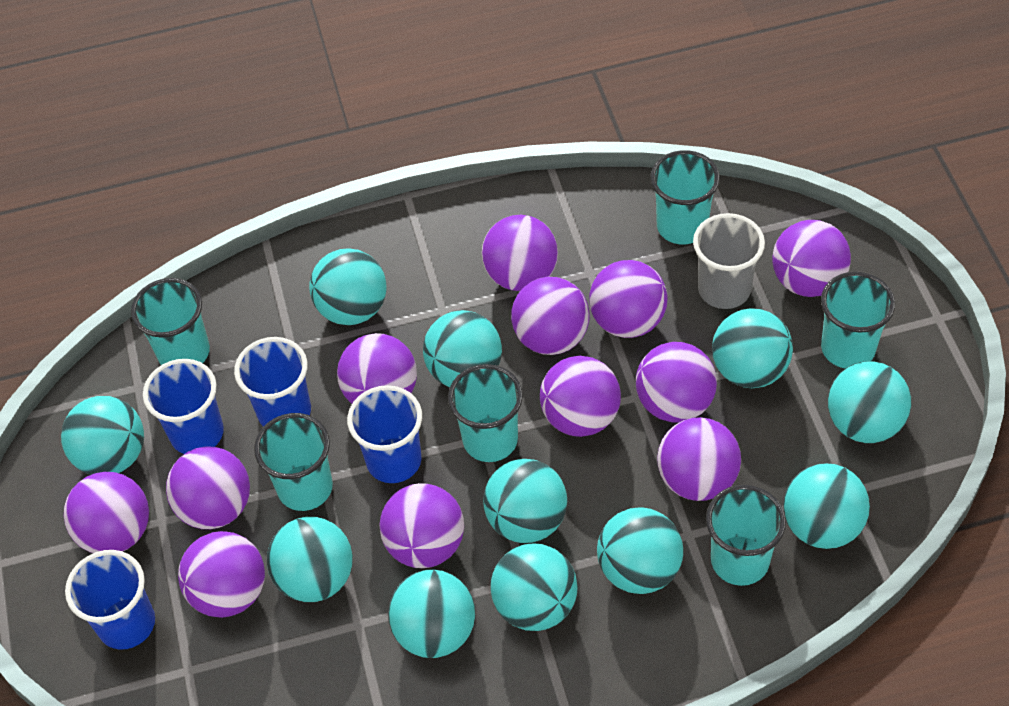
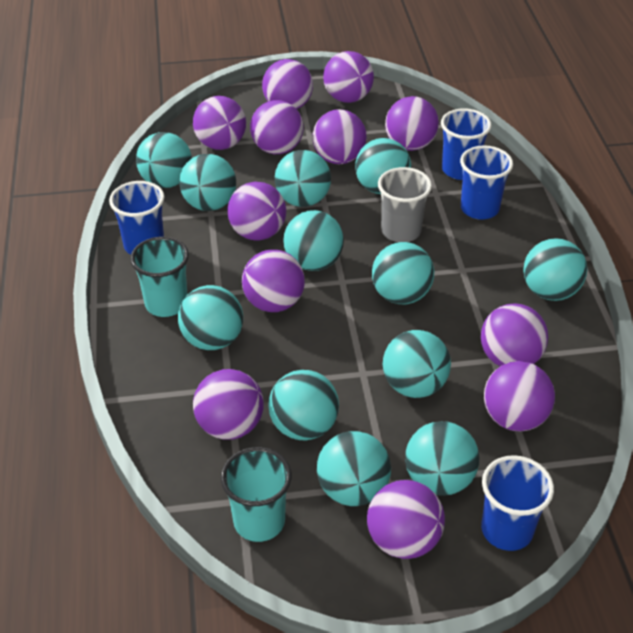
turquoise ball: [61,396,144,475] [267,517,353,602] [309,248,387,325] [388,570,475,658] [423,310,502,387] [483,459,567,543] [491,544,578,631] [597,508,683,594] [712,309,793,388] [783,463,870,549] [828,361,911,443] = 11 -> [136,132,192,188] [178,285,243,350] [179,154,236,211] [268,370,339,440] [275,150,331,207] [283,210,344,271] [317,431,391,506] [355,138,411,194] [372,242,434,304] [383,330,451,398] [405,421,479,496] [523,238,587,301] = 12
turquoise cup: [131,278,210,365] [254,413,333,511] [448,364,523,462] [650,150,720,244] [706,485,786,586] [821,272,895,368] = 6 -> [130,237,189,317] [221,447,292,542] = 2

